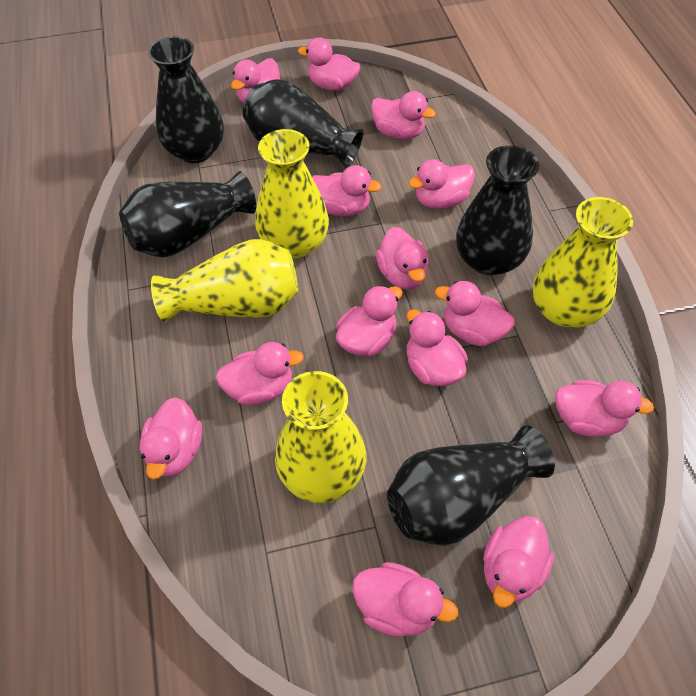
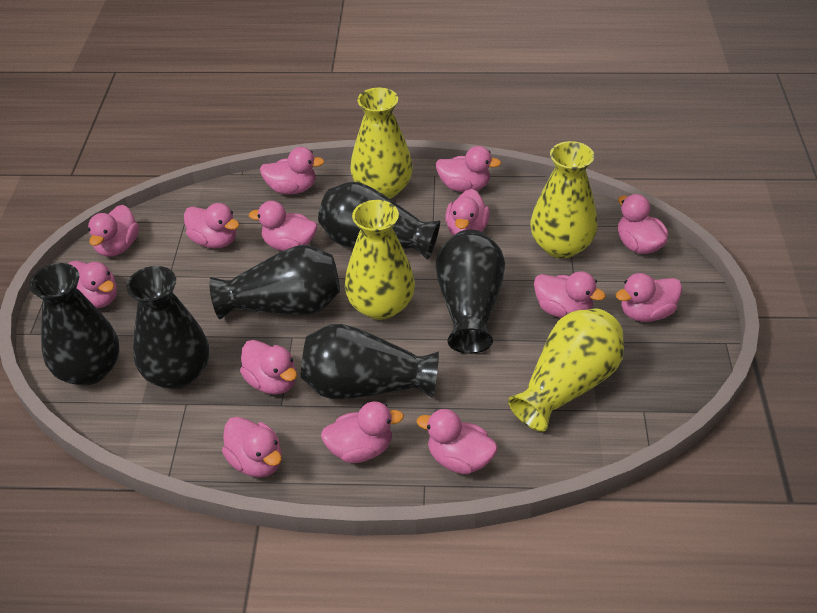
black vase: [119,171,256,257] [148,36,224,163] [243,79,363,168] [387,425,555,546] [456,145,539,275] = 5 -> [29,263,120,385] [126,266,209,389] [209,245,340,320] [301,324,439,399] [318,182,440,260] [436,230,505,354] = 6

